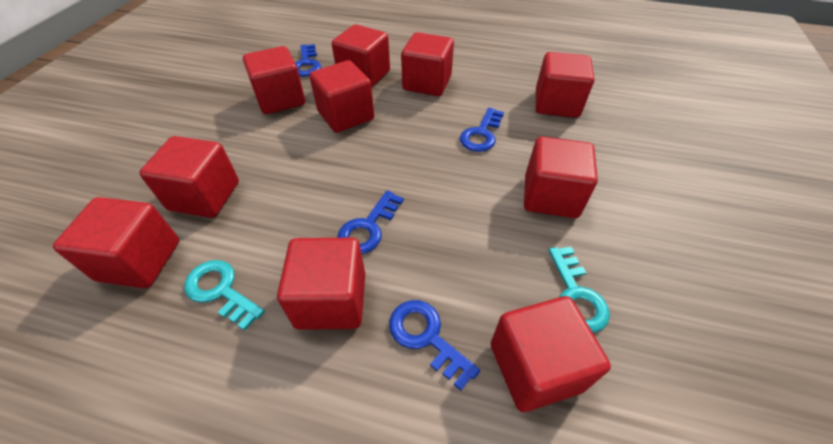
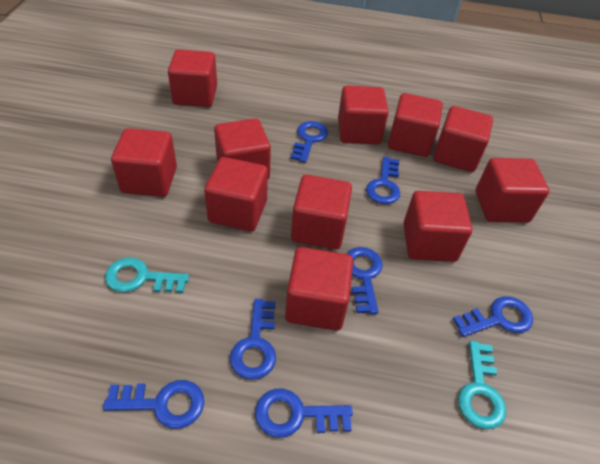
blue key: [295,44,321,77] [337,190,404,254] [389,300,480,391] [460,108,504,152] = 4 -> [103,380,204,429] [230,299,276,380] [255,389,353,438] [290,121,328,163] [346,247,383,314] [366,157,400,204] [453,296,533,337] = 7
red cube: [53,197,179,288] [139,136,239,218] [243,46,305,114] [277,238,365,330] [309,60,374,133] [332,24,390,87] [401,32,454,96] [491,296,611,412] [524,136,598,218] [536,52,595,118] = 10 -> [111,128,177,197] [168,49,217,107] [204,157,268,232] [214,118,271,179] [285,247,353,331] [291,175,352,249] [338,86,389,144] [388,93,443,157] [403,191,472,262] [433,106,493,172] [476,158,549,223] = 11

